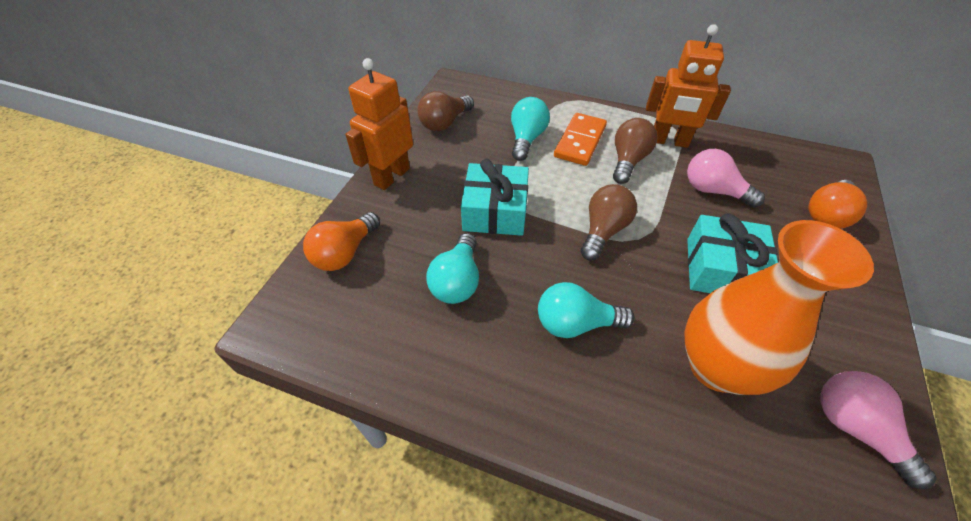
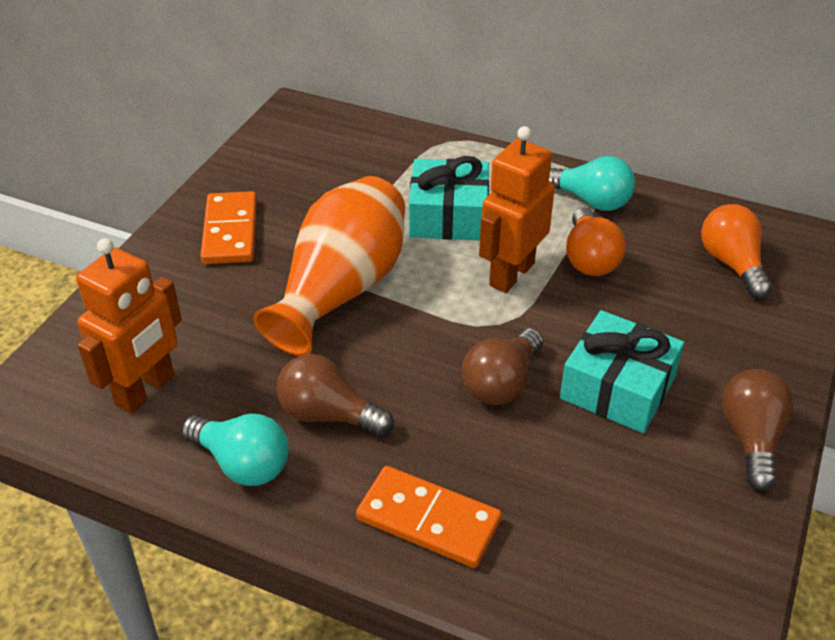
orange domino: [554,113,607,166] = 1 -> [200,191,257,264] [356,466,502,568] = 2
pink light bulb: [687,149,765,208] [820,371,937,490] = 2 -> none = 0
turquoise light bulb: [426,233,479,304] [511,97,550,161] [538,282,635,338] = 3 -> [181,414,289,486] [549,156,635,211] = 2

